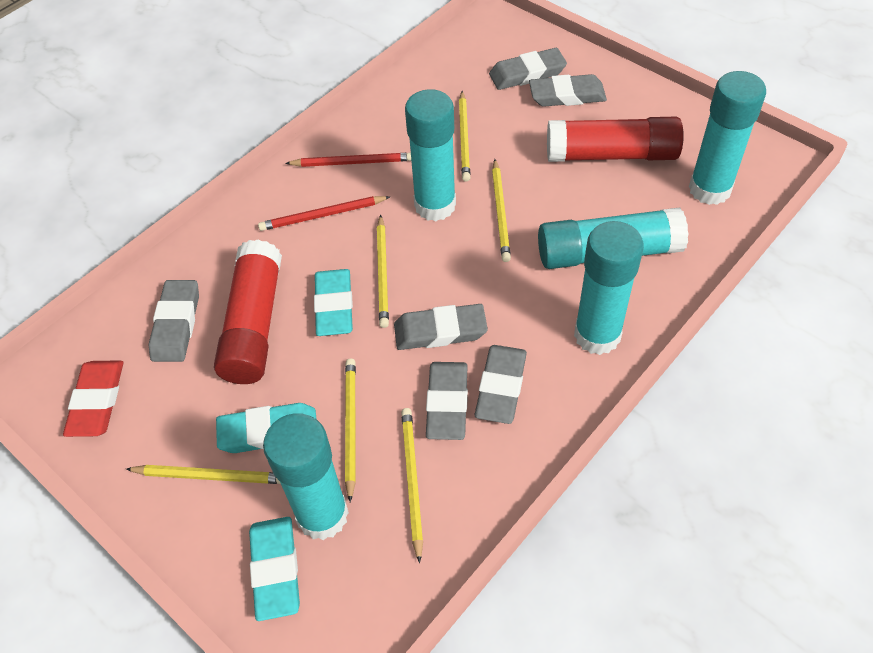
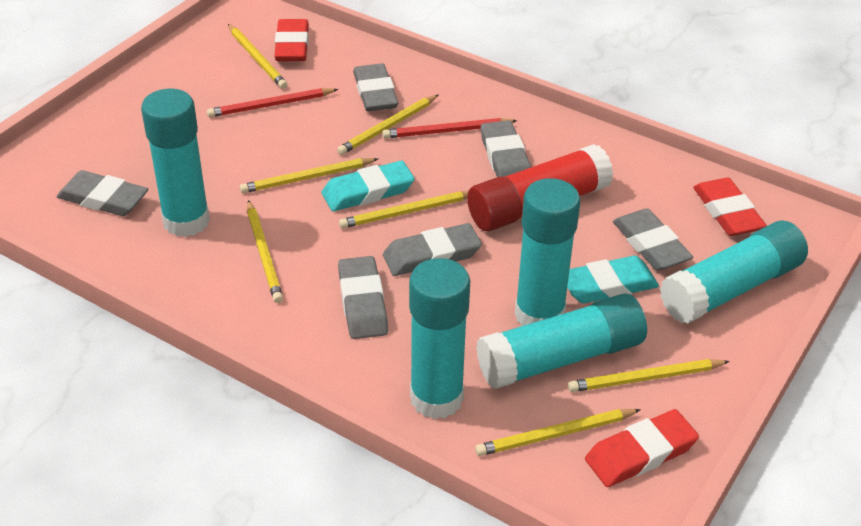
red eraser: [63,360,123,437] = 1 -> [274,19,309,61] [585,409,699,487] [693,178,767,236] = 3
red glue stick: [214,240,282,384] [547,117,684,162] = 2 -> [467,144,613,232] = 1
turquoise eraser: [216,403,316,453] [249,517,300,621] [314,269,353,336] = 3 -> [322,161,415,211] [567,256,659,303] = 2
yellow pencil: [126,465,281,484] [345,359,356,502] [377,215,389,328] [401,408,423,563] [459,91,470,182] [492,159,511,262] = 6 -> [228,24,288,89] [240,158,378,193] [247,200,283,303] [337,95,438,155] [339,191,468,229] [475,409,641,456] [568,359,730,392] = 7

